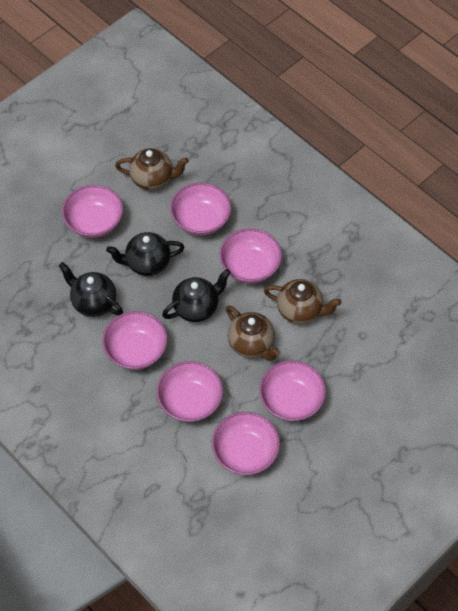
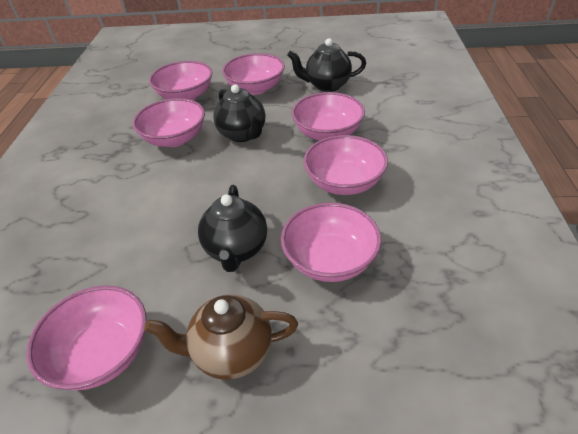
brown teapot: [115,148,189,190] [226,306,281,361] [264,279,342,324] = 3 -> [144,294,298,380] = 1

